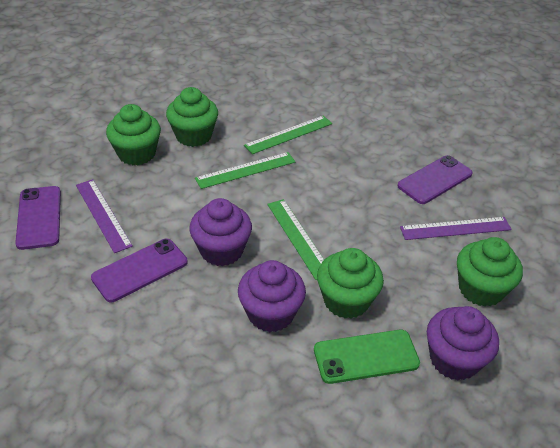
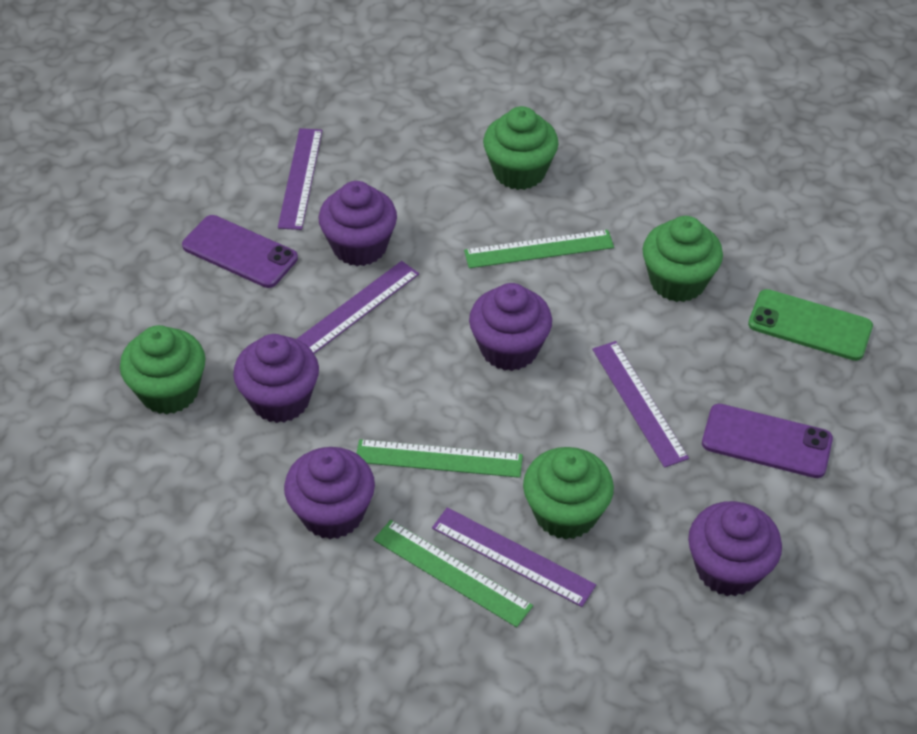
purple cupcake: [189,198,252,266] [238,260,306,332] [427,306,499,380] = 3 -> [233,334,319,423] [284,447,375,539] [318,181,397,266] [469,283,552,371] [688,501,782,596] = 5
purple phone: [15,186,61,250] [91,239,188,302] [398,155,473,204] = 3 -> [182,215,298,288] [702,404,833,478] = 2
purple ruler: [76,179,133,253] [400,217,512,240] = 2 -> [278,128,322,230] [297,261,419,354] [432,507,596,607] [592,341,689,468] = 4

